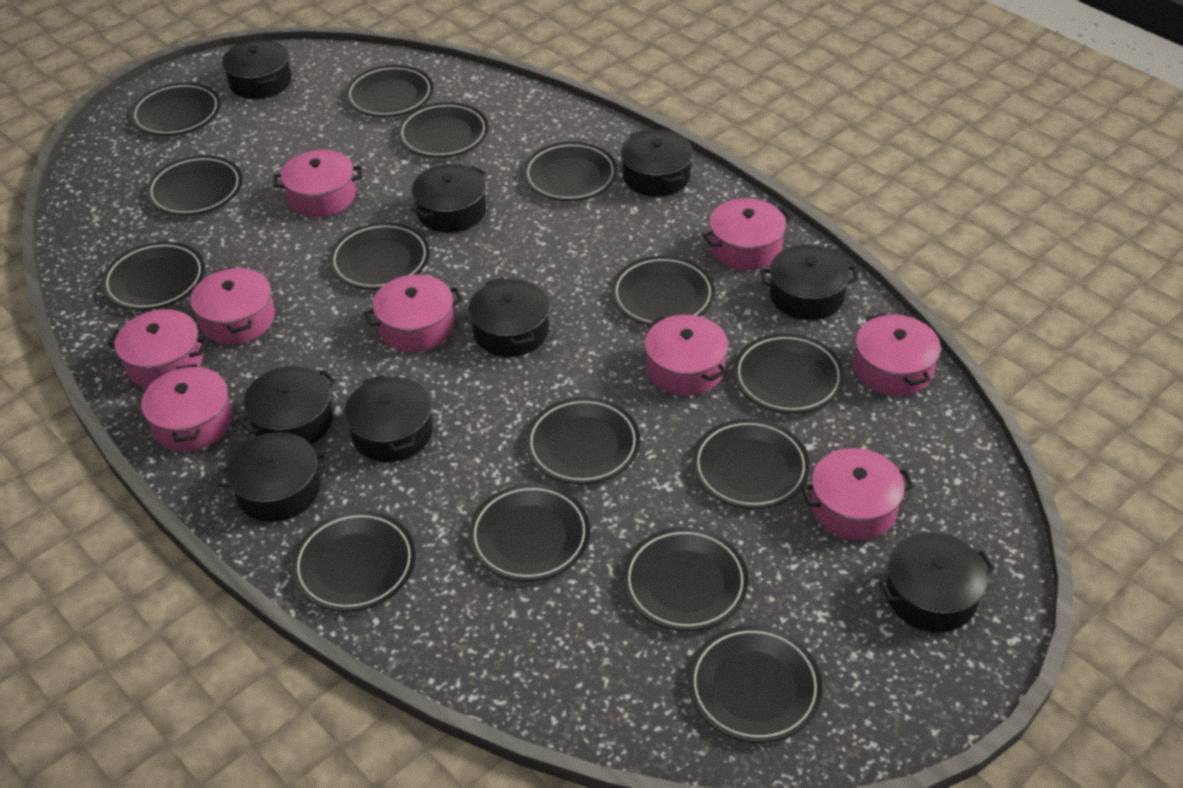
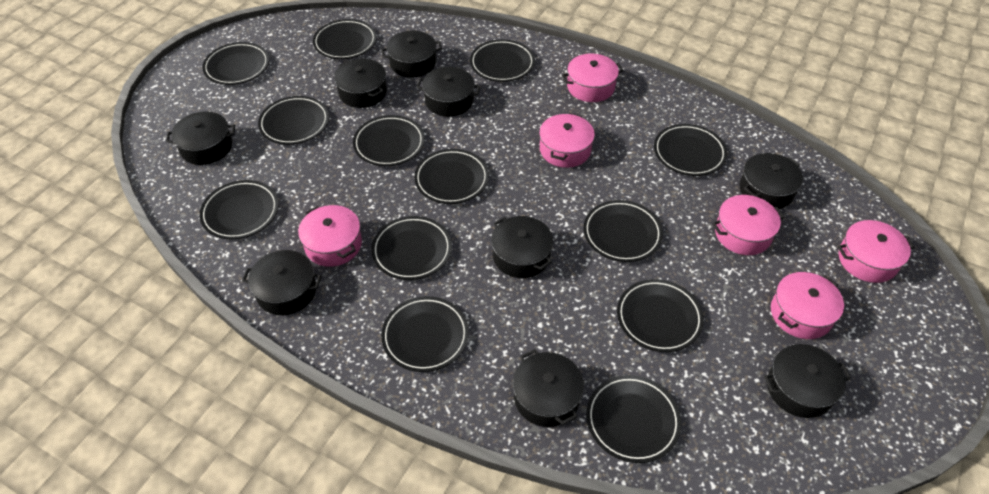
black plate: [102,242,205,310] [130,83,221,136] [146,155,242,216] [292,511,416,612] [329,222,430,290] [345,65,433,117] [397,102,488,158] [469,484,590,581] [523,142,617,201] [525,397,640,484] [611,256,715,326] [623,527,749,631] [688,626,823,743] [692,419,810,509] [734,333,844,414] = 15 -> [200,180,279,239] [202,42,269,85] [258,96,329,145] [313,19,377,59] [353,115,425,166] [371,216,452,280] [381,296,469,372] [414,149,489,204] [470,39,535,82] [583,200,663,262] [586,375,681,463] [617,279,704,352] [654,124,727,176] = 13
pink pot: [108,309,208,388] [141,364,233,451] [190,267,275,345] [274,150,362,217] [364,275,463,352] [645,315,728,396] [703,198,792,270] [801,448,914,541] [854,313,941,396] = 9 -> [298,205,362,267] [539,113,595,168] [562,54,624,102] [712,195,785,255] [771,272,844,339] [838,220,914,283] = 6

